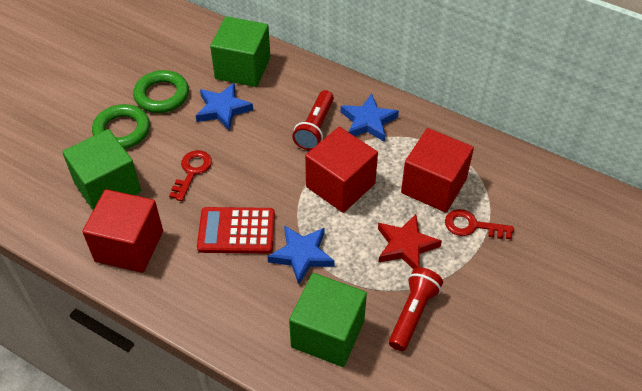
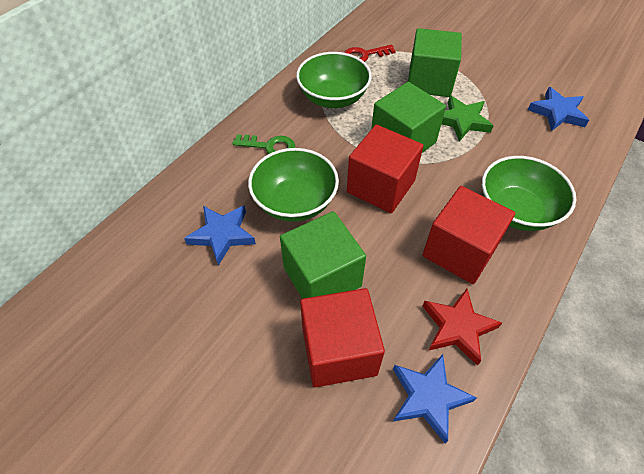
green bowl: none = 0 -> [248,148,339,222] [296,52,372,108] [482,156,576,231] = 3
green key: none = 0 -> [232,134,295,154] = 1
green ring: [92,104,150,149] [133,70,189,113] = 2 -> none = 0
green star: none = 0 -> [442,96,494,142] = 1
red calculator: [197,207,275,254] = 1 -> none = 0
red flashlight: [292,90,334,150] [389,267,443,351] = 2 -> none = 0
red key: [169,150,212,201] [445,209,514,239] = 2 -> [344,45,396,62] = 1

